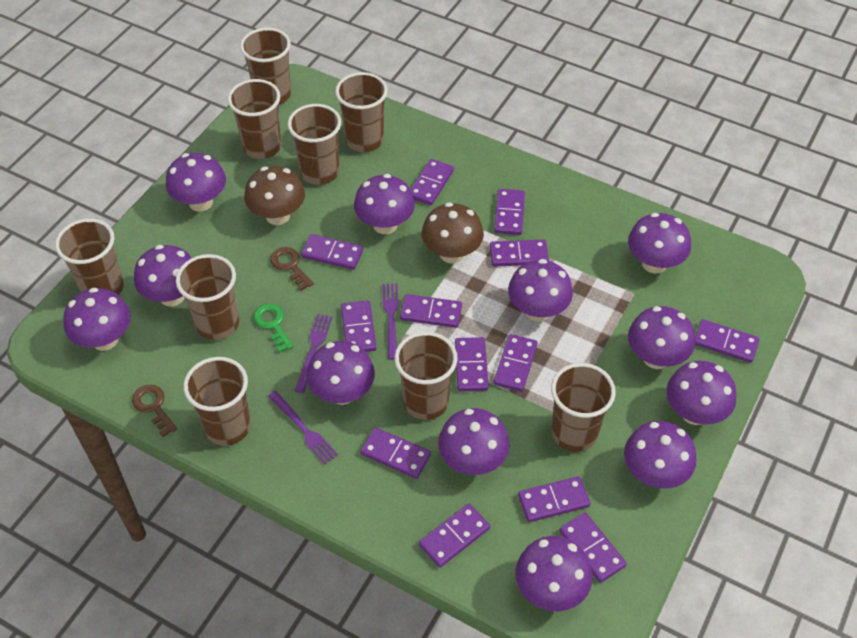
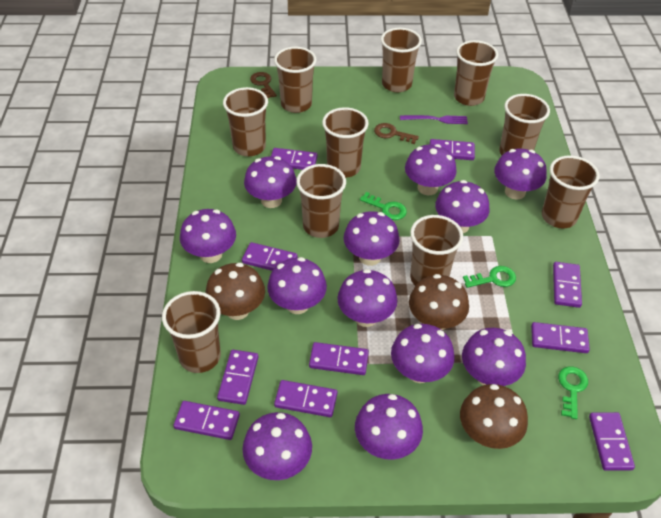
brown cup: [55,219,124,295] [176,254,239,340] [183,357,251,446] [228,79,281,159] [240,28,291,105] [288,104,341,185] [335,72,388,152] [394,332,458,420] [551,363,616,452] = 9 -> [162,291,221,373] [223,87,268,156] [274,47,317,113] [296,164,346,238] [322,107,369,178] [381,28,422,92] [410,215,463,286] [454,40,498,106] [499,94,550,155] [542,155,600,228] = 10
brown mushroom: [244,166,305,225] [421,202,484,264] = 2 -> [205,263,265,320] [409,274,469,331] [460,384,528,449] = 3
green key: [253,304,294,353] = 1 -> [360,192,407,220] [463,266,516,288] [558,366,588,419] = 3
purple domino: [301,234,363,270] [341,300,376,352] [361,427,431,479] [400,294,462,328] [410,159,454,205] [419,504,490,568] [455,337,489,391] [490,239,549,267] [494,189,525,235] [494,334,538,392] [518,476,590,522] [559,512,627,583] [695,319,759,363] = 13 -> [173,401,240,440] [217,350,258,405] [242,242,298,271] [271,148,318,170] [274,380,337,417] [309,342,369,375] [430,139,475,160] [531,322,590,353] [553,262,582,308] [589,412,635,471] = 10
purple fork: [268,391,338,465] [295,314,332,393] [382,284,399,360] = 3 -> [400,115,468,124] = 1

